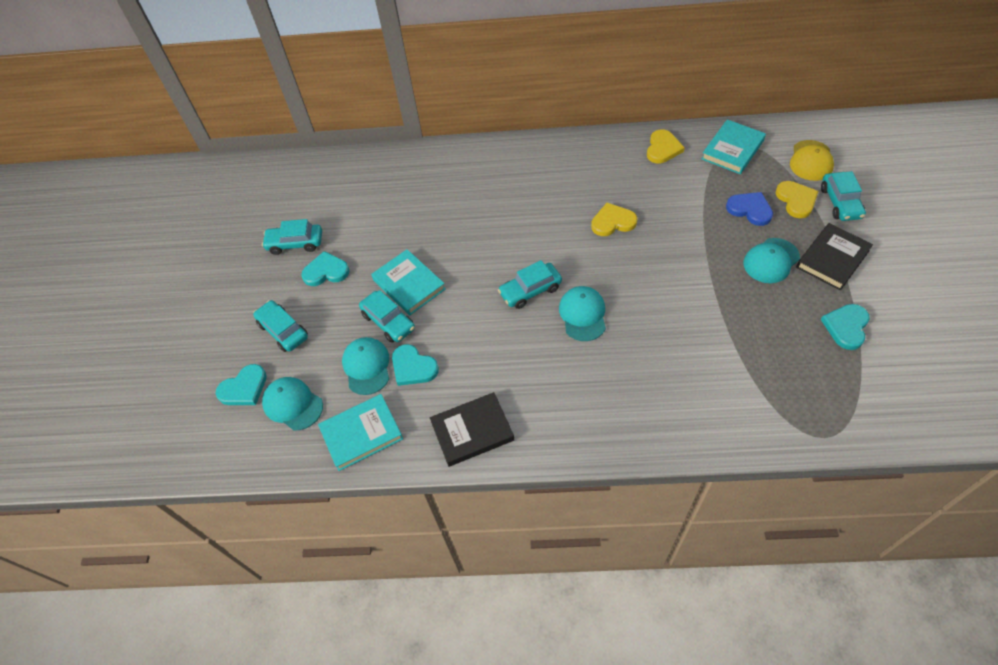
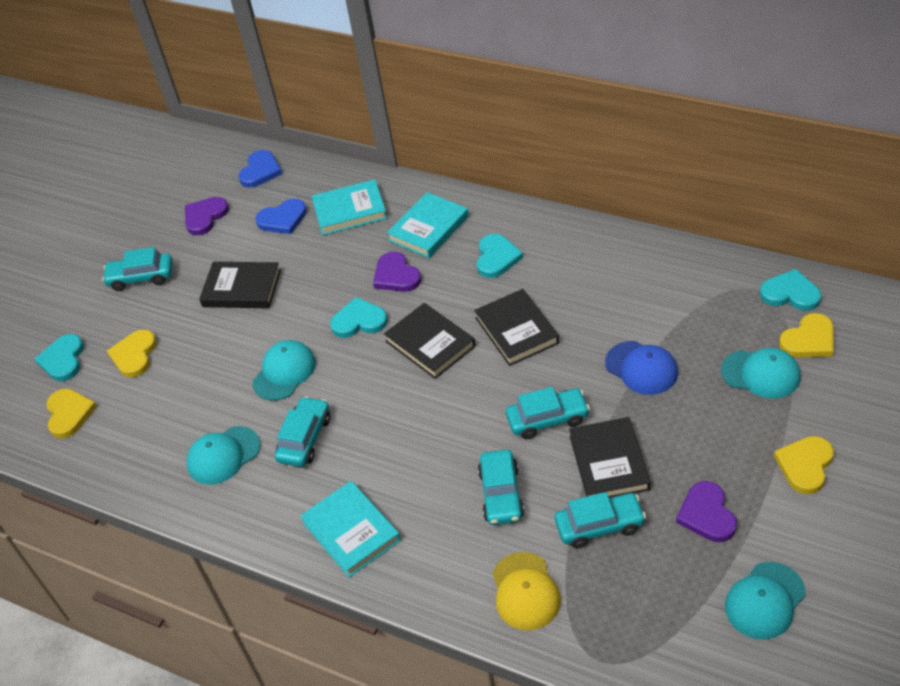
black book: [430,392,514,467] [796,223,873,291] = 2 -> [199,262,281,308] [384,303,476,379] [474,289,559,366] [569,417,651,498] = 4
blue cap: none = 0 -> [605,341,678,395] = 1
blue heart: [726,192,773,226] = 1 -> [238,150,282,188] [255,199,307,234] = 2
purple heart: none = 0 -> [185,197,229,236] [373,252,421,292] [676,481,737,542] = 3
yellow heart: [591,203,637,236] [647,129,685,163] [776,181,819,218] = 3 -> [46,389,97,439] [107,329,157,377] [774,436,834,494] [779,313,833,357] = 4

